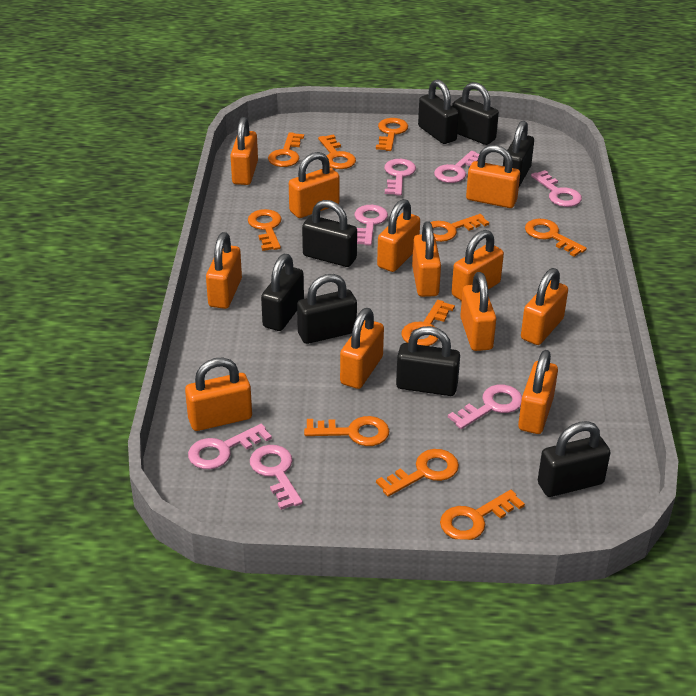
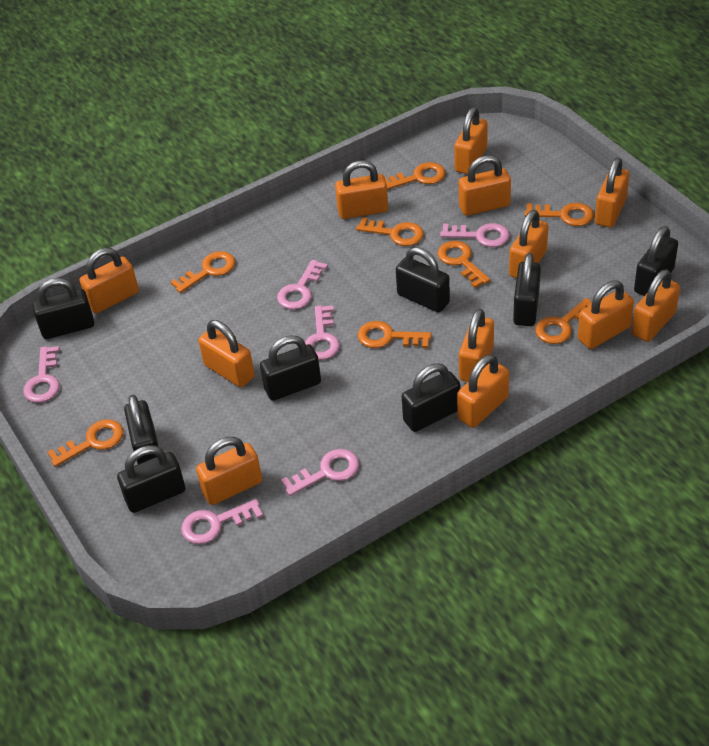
orange key: [248,209,282,251] [268,132,304,167] [304,416,390,446] [318,134,356,169] [376,118,408,151] [376,449,459,497] [401,300,455,346] [431,214,489,242] [440,490,525,540] [525,219,587,257] = 10 -> [47,419,123,467] [171,251,235,293] [356,217,424,246] [358,321,431,348] [385,162,446,190] [437,241,490,288] [525,203,594,226] [535,298,592,344] = 8
pink key: [188,424,272,469] [250,445,303,510] [354,205,388,246] [384,159,416,196] [434,151,479,183] [448,385,522,429] [531,170,582,207] = 7 -> [23,346,60,403] [181,499,263,544] [277,260,328,310] [281,449,359,496] [305,305,340,360] [440,223,510,247] = 6

